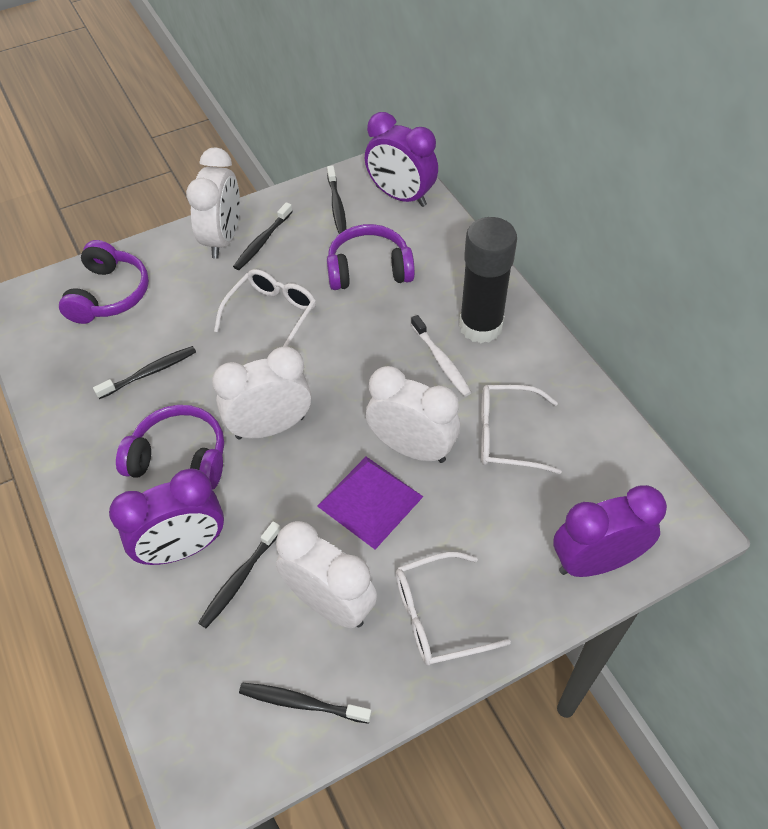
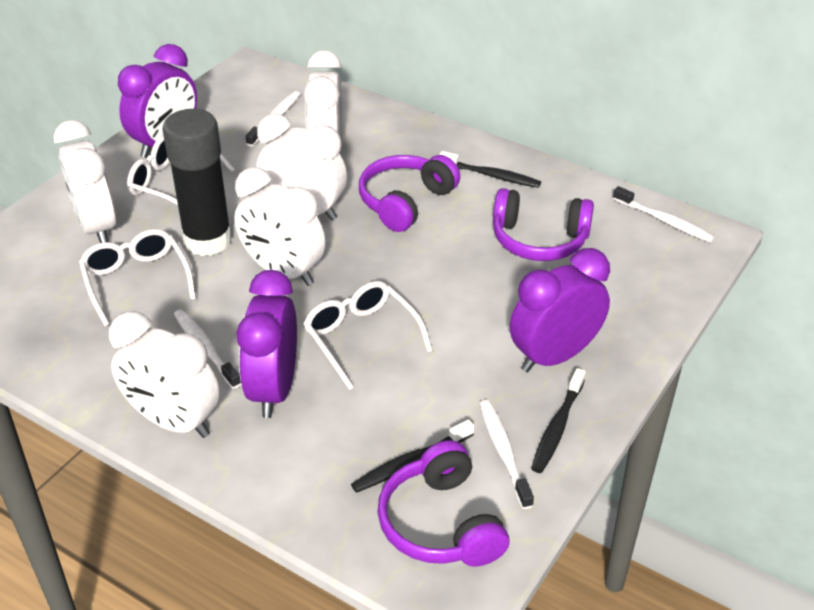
black toothbrush: [93,346,196,399] [198,521,281,628] [233,202,293,270] [239,683,372,724] [327,165,346,234] = 5 -> [351,419,474,493] [439,151,541,188] [531,368,586,473] = 3
purple pyramid: [317,457,423,549] = 1 -> none = 0
white clock: [186,147,240,259] [212,346,311,439] [276,521,377,628] [366,366,460,463] = 4 -> [54,120,116,243] [109,311,220,438] [234,167,325,286] [257,114,347,221] [304,50,342,153] = 5
white toothbrush: [411,315,472,397] = 1 -> [174,309,241,389] [245,91,300,147] [479,400,534,509] [613,186,715,242] = 4

